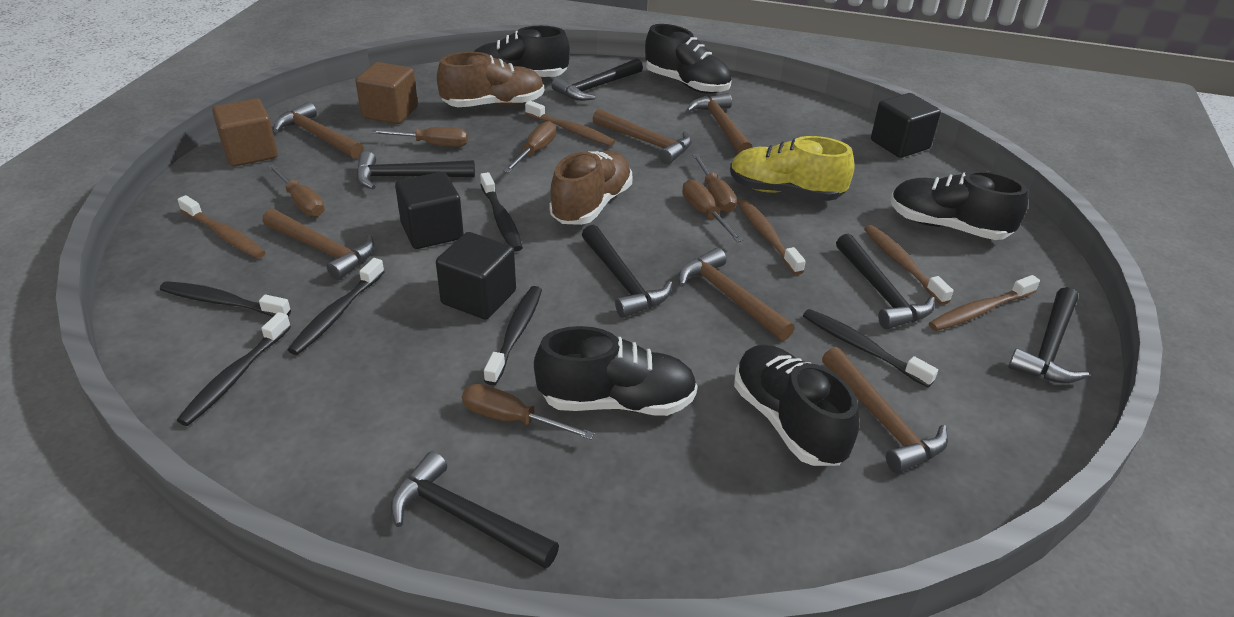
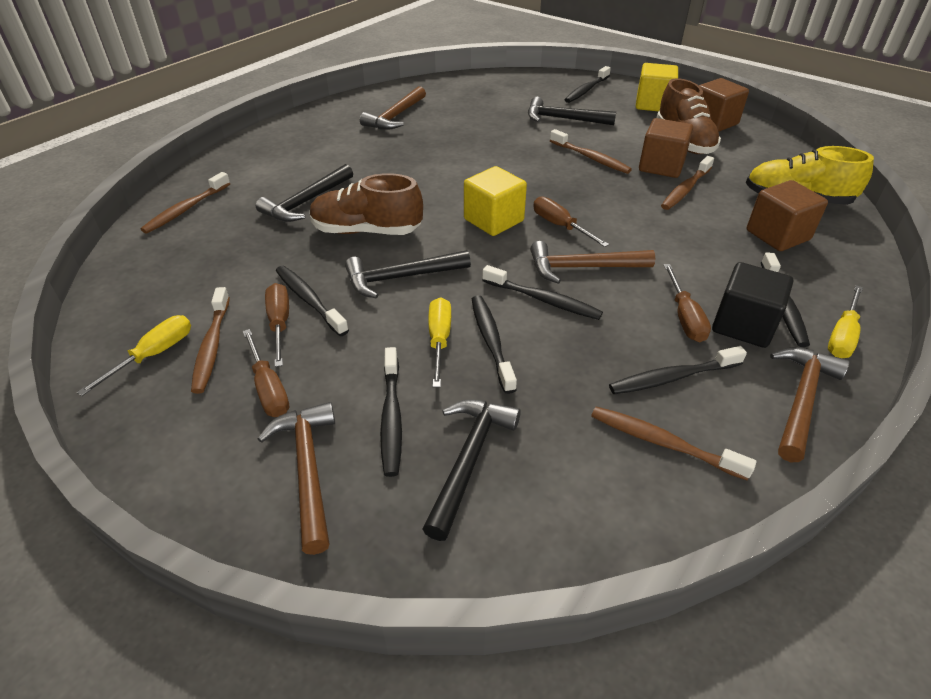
black cube: [395,172,464,249] [436,232,516,319] [871,93,941,158] = 3 -> [712,262,793,348] = 1
black hammer: [356,151,475,189] [390,452,559,569] [552,58,643,101] [582,225,673,318] [836,233,935,329] [1008,287,1089,383] = 6 -> [256,164,353,222] [345,250,471,299] [423,400,521,541] [528,97,616,125] = 4
black shoe: [474,26,570,77] [534,326,697,416] [645,24,732,94] [734,344,859,466] [891,171,1028,240] = 5 -> none = 0
black toothbrush: [160,281,291,317] [177,312,291,426] [288,258,385,355] [480,172,523,252] [484,286,542,385] [803,309,938,387] = 6 -> [276,266,349,336] [380,347,402,477] [472,295,517,394] [482,265,603,320] [565,66,611,103] [609,346,747,394] [761,253,810,347] = 7
brown cube: [212,98,278,167] [355,62,418,124] = 2 -> [639,118,693,178] [699,78,749,132] [747,180,828,251] = 3
brown hammer: [262,209,375,280] [273,102,364,159] [593,109,692,164] [678,248,795,341] [686,93,753,154] [822,347,948,474] = 6 -> [258,402,335,555] [360,86,426,130] [530,241,655,284] [770,347,850,462] = 4
brown screwdriver: [267,164,325,217] [371,127,468,147] [462,384,595,440] [504,121,556,173] [682,179,743,242] [692,153,737,213] = 6 -> [242,329,289,417] [265,283,289,367] [533,196,609,247] [664,264,711,342] = 4
yellow cube: none = 0 -> [464,166,527,236] [636,63,678,112] = 2
yellow screwdriver: none = 0 -> [77,315,191,396] [428,297,451,387] [828,285,863,358] = 3

